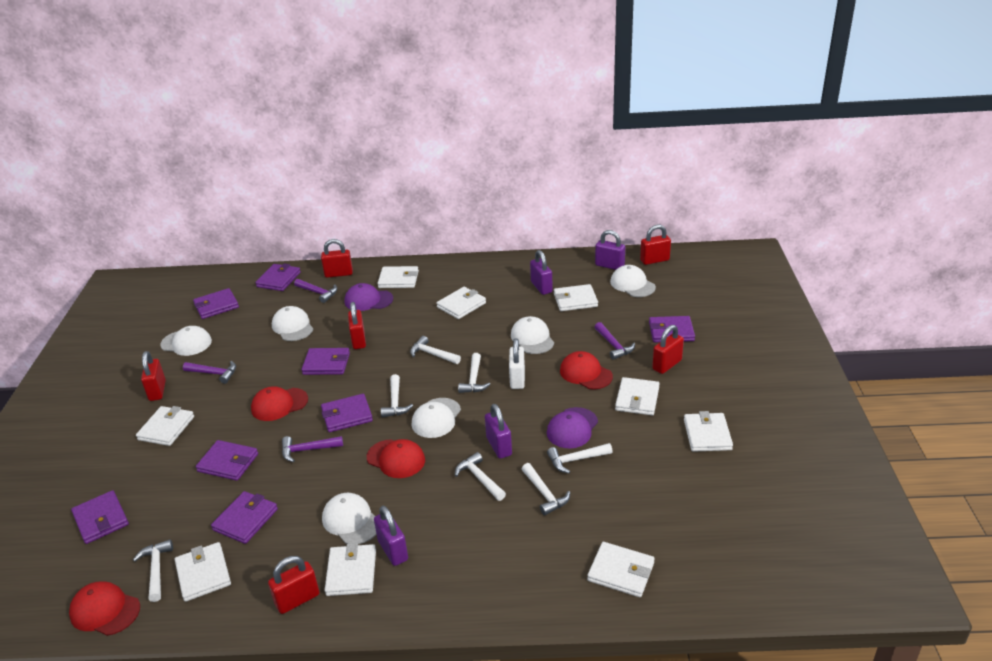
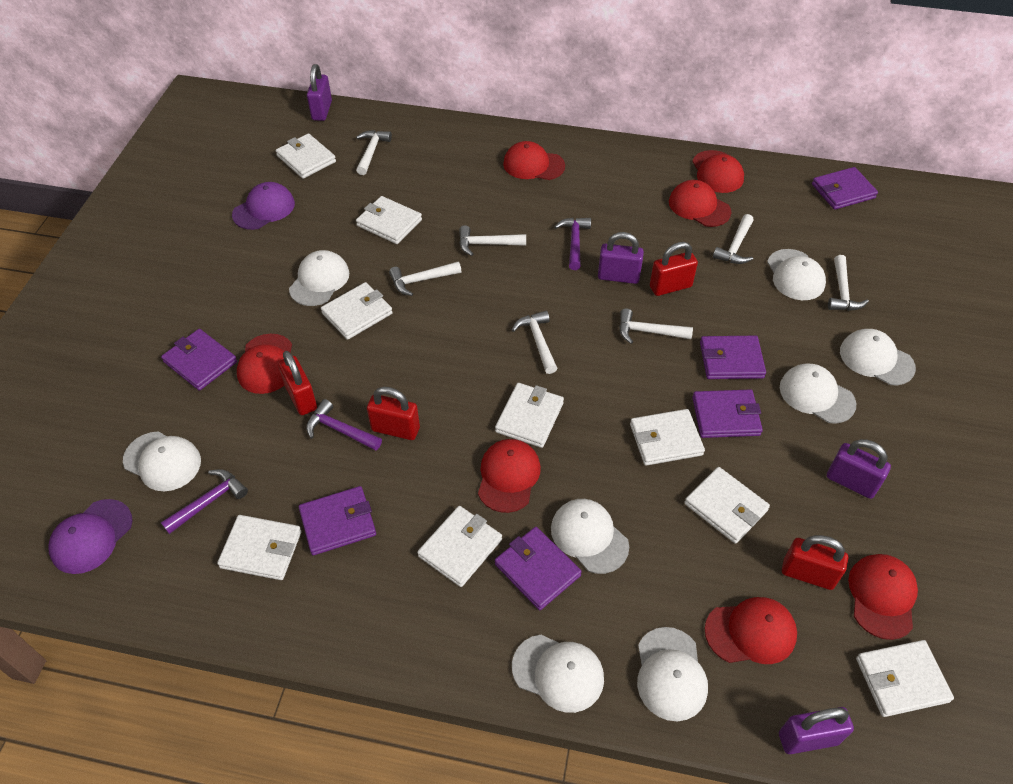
purple hammer: [183,361,236,384] [282,436,343,462] [294,279,337,303] [595,322,635,360] = 4 -> [161,469,248,534] [306,399,382,451] [554,218,591,270] = 3
purple wallet: [71,490,129,544] [193,288,239,319] [196,440,258,481] [211,491,278,544] [255,263,301,291] [301,348,350,375] [321,394,373,432] [649,316,695,342] = 8 -> [161,329,237,391] [299,486,376,555] [495,527,582,610] [692,389,763,438] [700,336,766,379] [812,167,878,210] = 6
red cap: [69,581,140,636] [251,386,308,421] [367,439,425,478] [560,351,613,390] = 4 -> [237,334,292,394] [478,439,541,513] [503,141,565,180] [669,180,731,227] [692,150,744,193] [705,597,797,664] [848,554,918,640] = 7
red padlock: [141,351,166,401] [268,556,319,614] [321,239,353,278] [348,302,366,349] [640,225,671,265] [652,325,684,374] = 6 -> [278,351,317,415] [367,387,420,440] [650,242,698,296] [782,535,848,590] = 4
white cap: [160,326,212,356] [272,306,313,341] [322,493,376,544] [412,398,461,438] [511,316,554,354] [610,265,656,297] = 6 -> [123,431,201,491] [289,250,349,306] [512,635,604,713] [551,499,629,574] [637,627,708,721] [767,249,826,300] [780,364,856,424] [840,329,916,385] = 8
white padlock: [509,338,525,389] = 1 -> none = 0

